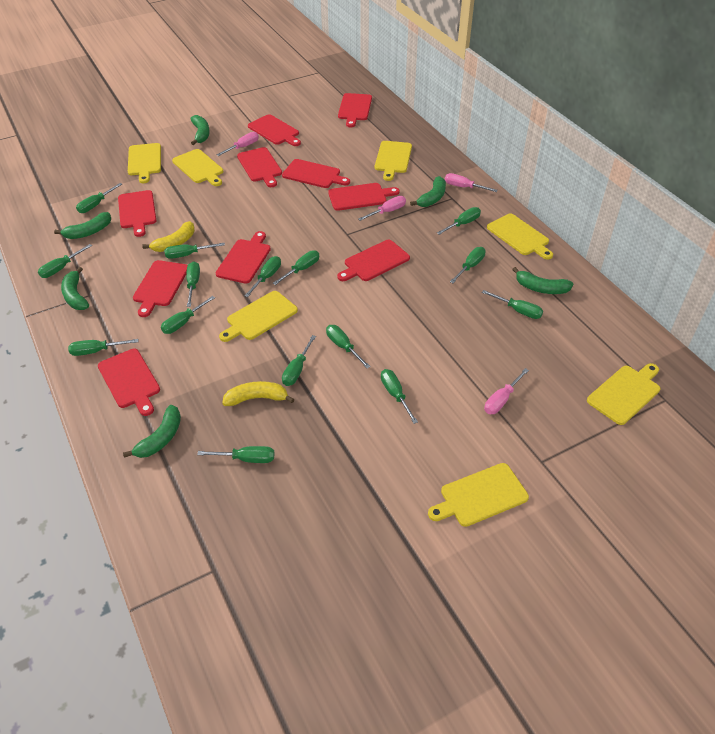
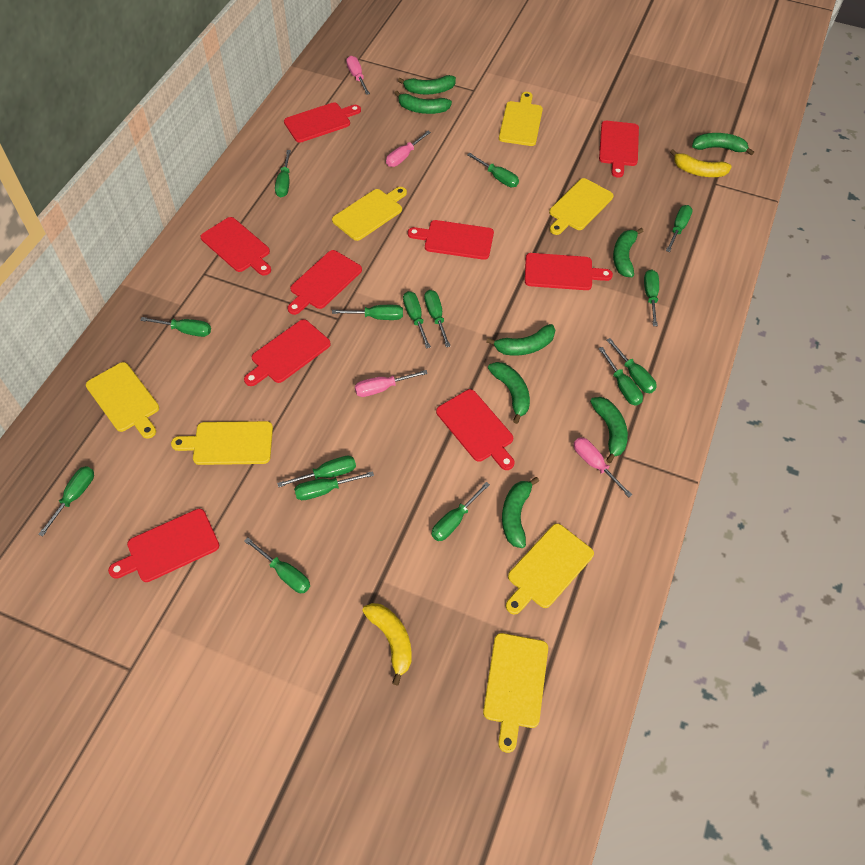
green banana: [54,212,111,239] [61,267,89,310] [123,405,181,458] [191,115,210,145] [410,176,446,207] [512,267,573,294] = 6 -> [394,91,452,114] [398,75,456,95] [486,324,555,355] [488,362,530,424] [502,477,539,548] [590,397,628,463] [613,228,644,277] [692,133,754,155] = 8
red cutting board: [98,349,160,416] [118,190,156,237] [133,260,188,317] [216,231,271,284] [237,147,282,187] [248,114,301,146] [282,159,350,188] [328,183,400,211] [337,240,410,281] [338,93,372,127] = 10 -> [108,509,219,582] [201,217,271,276] [244,319,331,386] [284,102,361,143] [287,250,362,315] [408,220,494,260] [436,389,514,470] [525,253,613,290] [599,121,639,178] = 9

